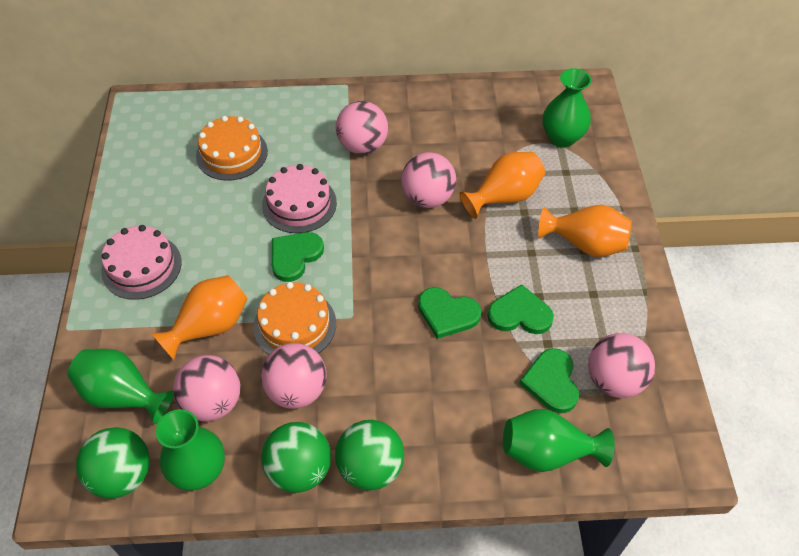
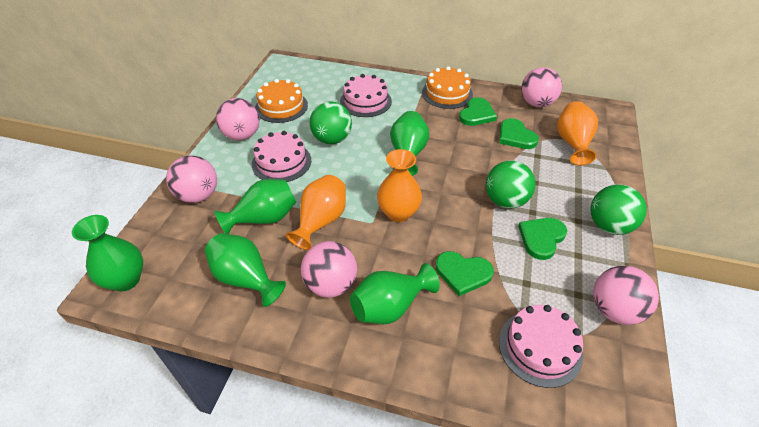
green vase: [67,349,174,425] [156,409,225,491] [503,409,615,472] [543,68,591,148] = 4 -> [72,215,143,291] [205,233,286,307] [215,179,296,234] [350,263,440,324] [390,111,429,176] = 5
pink cake: [101,225,182,300] [262,164,337,233] = 2 -> [252,131,311,182] [340,74,392,117] [499,305,583,388] = 3

